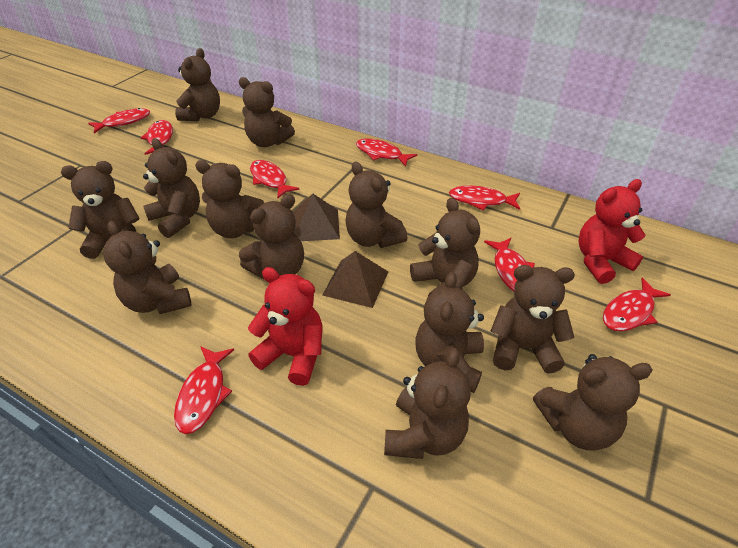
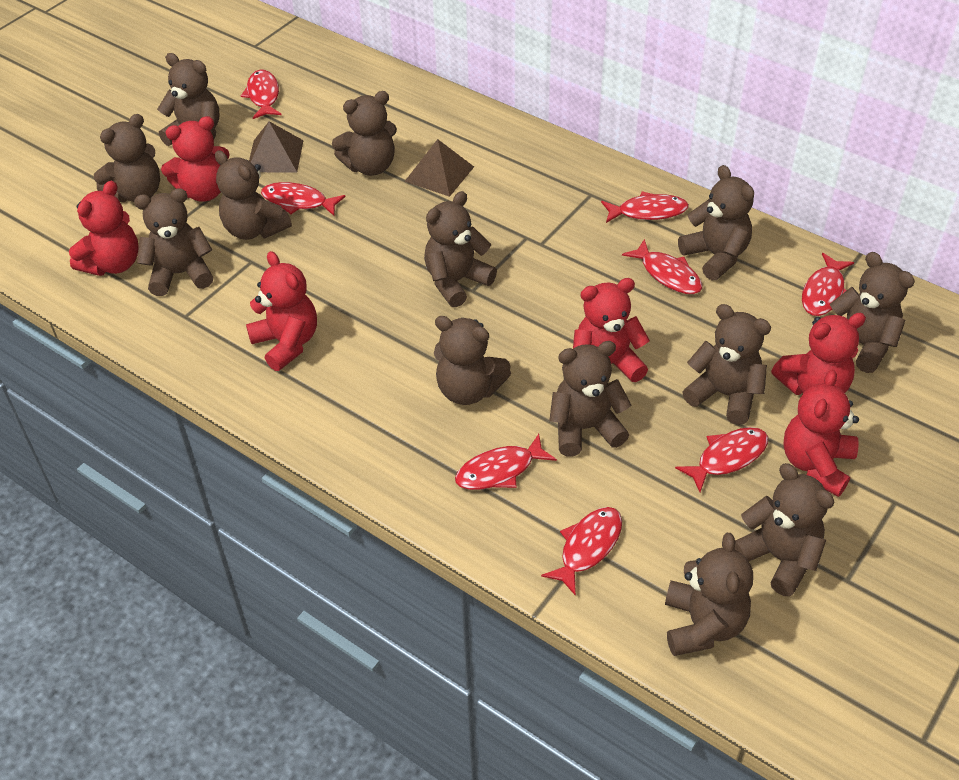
red teddy bear: [248,267,322,386] [578,179,646,284] = 2 -> [69,181,139,276] [161,116,230,202] [246,251,317,371] [573,278,650,382] [771,313,866,395] [783,369,859,497] = 6

